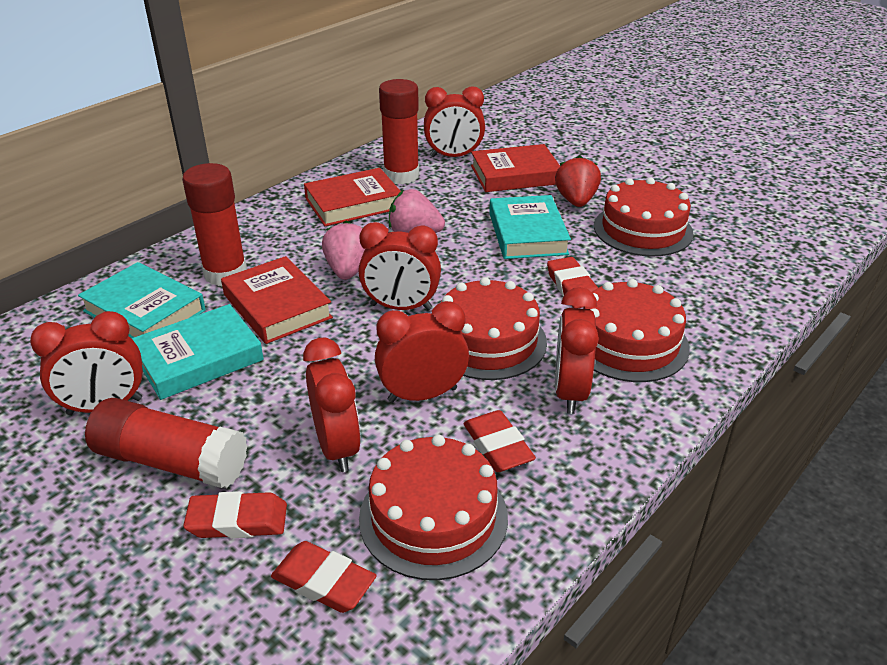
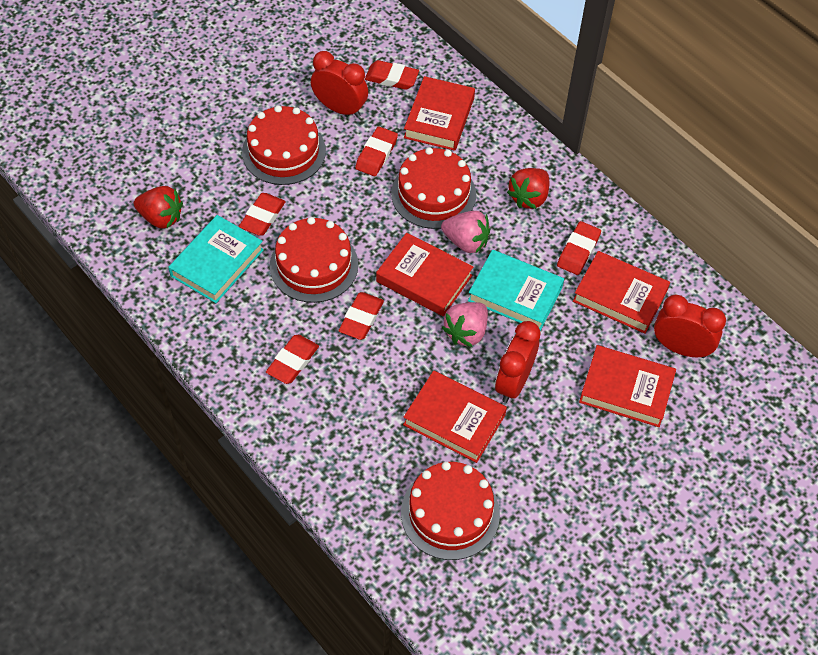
red book: [221,256,333,344] [304,168,401,226] [471,144,560,192] = 3 -> [376,233,473,316] [403,371,507,463] [404,76,475,151] [573,251,670,334] [579,345,676,427] = 5
red clock: [30,311,143,415] [303,338,361,472] [358,222,441,310] [375,301,469,403] [424,86,485,157] [555,287,599,414] = 6 -> [311,51,368,118] [495,321,541,403] [654,294,726,358] = 3
red eraser: [183,491,287,538] [271,541,377,613] [464,410,536,472] [547,257,598,308] = 4 -> [239,193,286,236] [266,335,319,384] [339,292,384,340] [355,126,398,176] [365,60,419,90] [557,221,601,275] = 6
red glue stick: [85,398,248,488] [182,163,247,286] [379,79,419,184] = 3 -> none = 0
red strawberry: [555,155,601,207] = 1 -> [134,186,183,229] [507,168,549,209] = 2
turquoise book: [78,262,206,338] [131,304,264,400] [489,195,571,259] = 3 -> [168,215,264,303] [468,250,564,331] = 2

